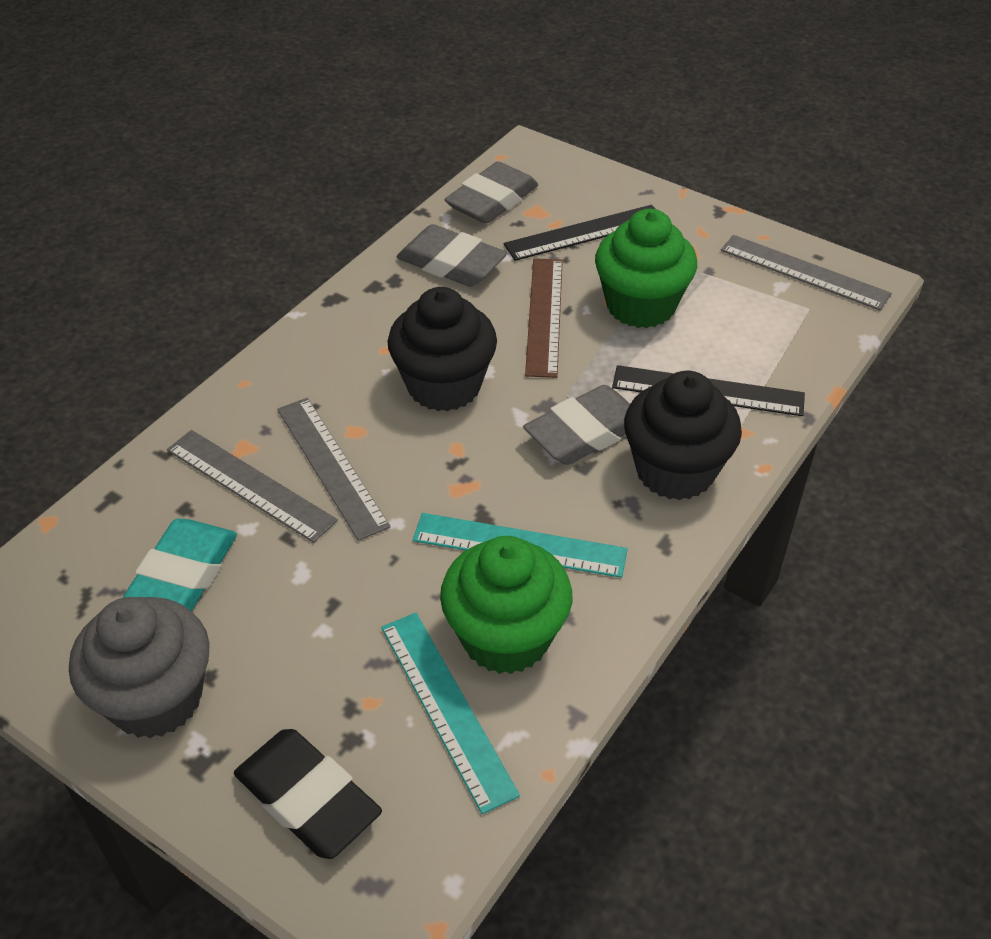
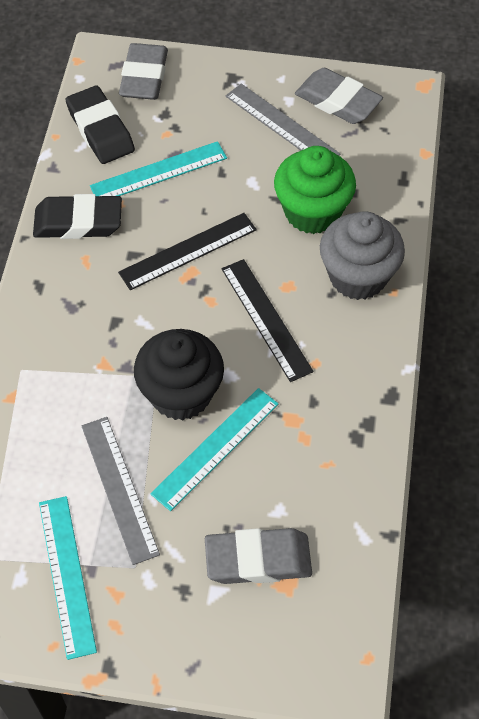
black cupcake: [388,287,497,411] [624,371,742,500] = 2 -> [134,329,224,420] = 1
black eraser: [234,729,382,859] = 1 -> [33,194,122,239] [65,86,135,164] = 2
brown ruler: [525,258,563,378] = 1 -> none = 0
green cupcake: [440,536,572,674] [595,209,697,328] = 2 -> [274,146,356,234] = 1
grey ruler: [167,430,338,543] [277,398,391,541] [721,235,892,311] = 3 -> [81,417,160,565] [226,84,341,156] = 2
turquoise eraser: [122,519,237,612] = 1 -> none = 0
turquoise ruler: [381,613,520,814] [413,513,628,578] = 2 -> [39,496,97,660] [90,141,227,196] [150,388,278,511] = 3

